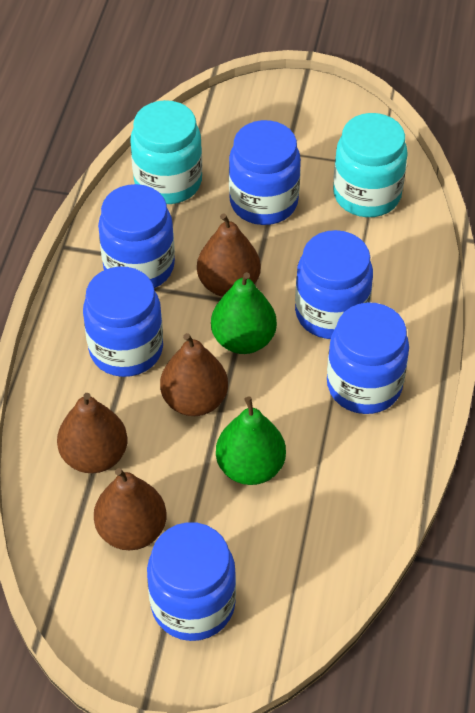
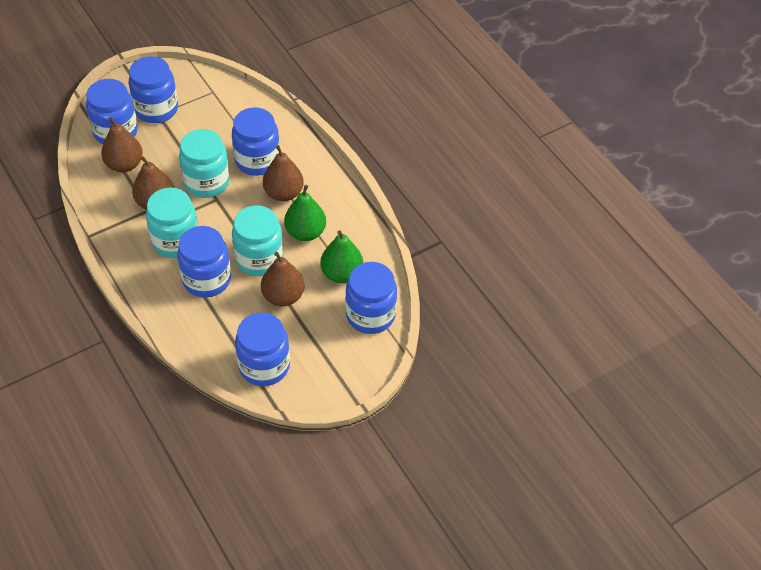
turquoise jar: [130,100,202,204] [333,113,408,217] = 2 -> [146,188,198,258] [179,129,230,198] [232,205,283,276] = 3

